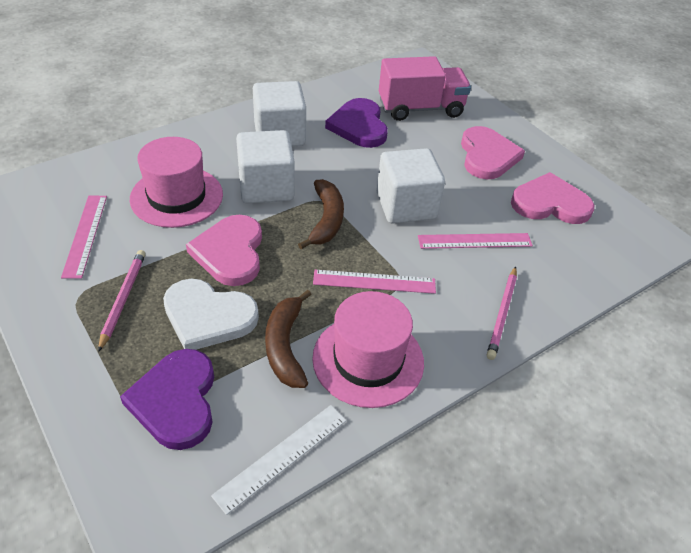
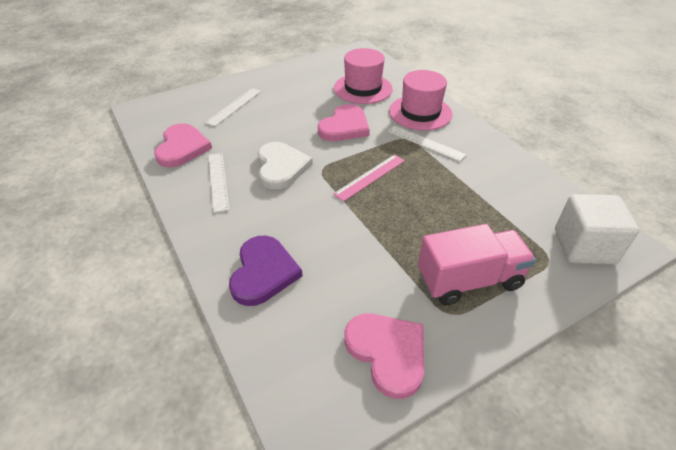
brown banana: [265,290,312,388] [298,179,344,249] = 2 -> none = 0
pink pencil: [98,250,146,352] [487,266,517,360] = 2 -> none = 0
pink ruler: [61,195,107,279] [313,270,436,294] [418,233,533,249] = 3 -> [333,154,405,202] = 1
purple heart: [120,349,214,450] [325,98,388,148] = 2 -> [229,236,302,306] = 1
white cube: [236,130,295,204] [253,81,306,146] [377,148,445,224] = 3 -> [555,194,639,264] = 1
white ruler: [211,405,346,515] = 1 -> [205,88,261,127] [208,153,229,213] [388,125,466,162] = 3

